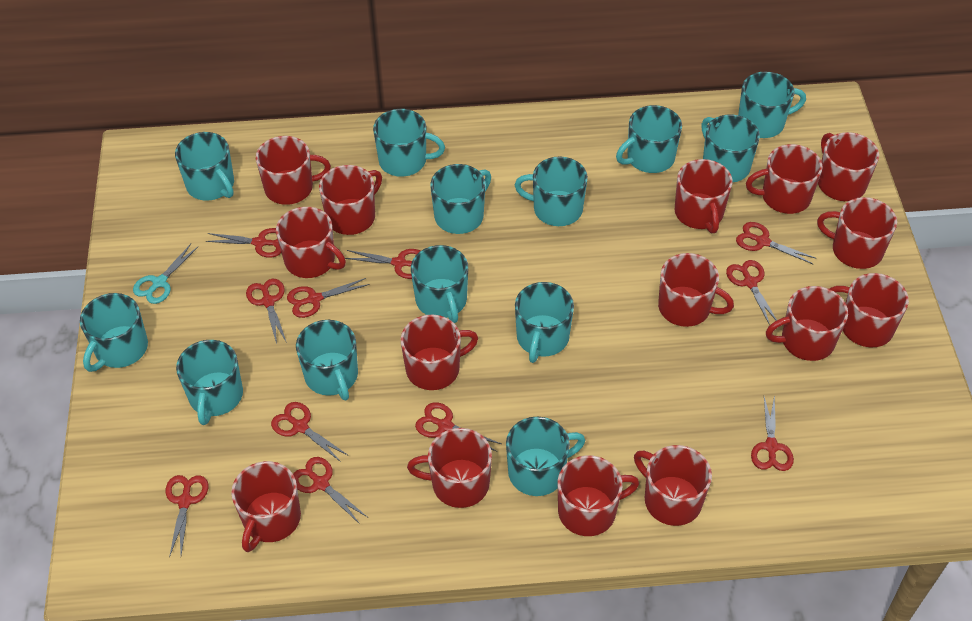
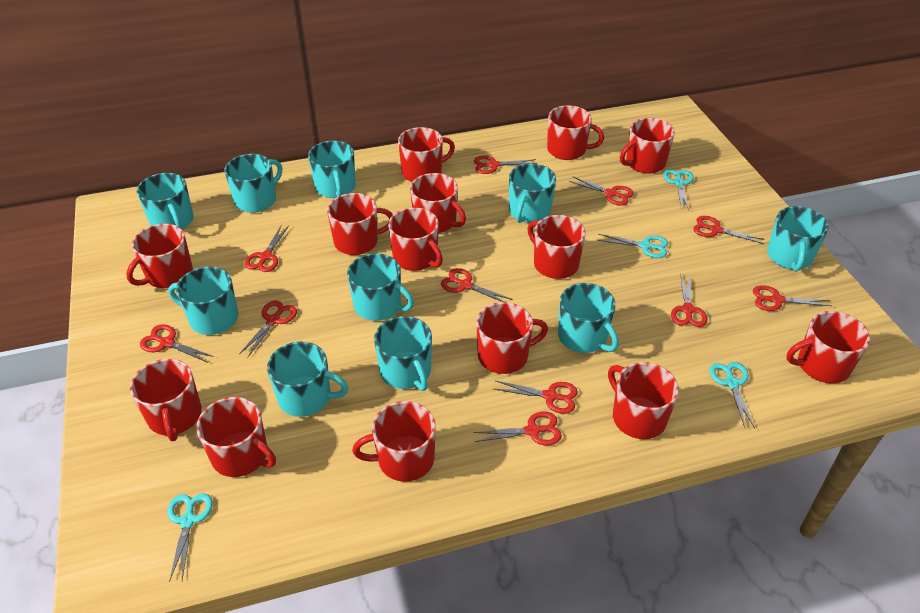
red mug: [231,461,301,552] [256,136,331,205] [276,207,346,278] [319,165,382,235] [401,315,478,390] [407,428,492,508] [558,455,639,536] [634,445,712,526] [658,253,734,327] [675,159,732,233] [746,144,823,214] [766,286,848,361] [817,197,897,269] [818,132,879,201] [829,273,909,348] = 15 -> [126,224,193,288] [130,359,202,441] [196,397,276,477] [327,193,393,255] [352,401,436,482] [388,208,443,271] [398,127,455,182] [410,173,466,233] [476,302,548,374] [527,215,586,279] [547,105,604,160] [608,362,679,439] [620,118,675,174] [786,311,870,384] = 14
turquoise mug: [80,293,148,372] [175,132,234,201] [176,340,243,425] [296,320,358,401] [373,109,445,177] [411,245,468,323] [430,164,491,234] [506,417,585,496] [515,157,588,226] [515,282,574,363] [616,105,682,173] [702,115,760,183] [738,72,806,138] = 13 -> [137,173,193,229] [168,266,238,335] [224,154,282,213] [267,341,348,417] [308,141,356,198] [347,253,414,321] [374,316,432,391] [509,163,556,223] [558,283,619,353] [767,206,829,272] = 10
turquoise scissors: [133,244,199,304] = 1 -> [168,493,213,582] [598,234,668,258] [663,169,694,210] [709,362,755,428] = 4

